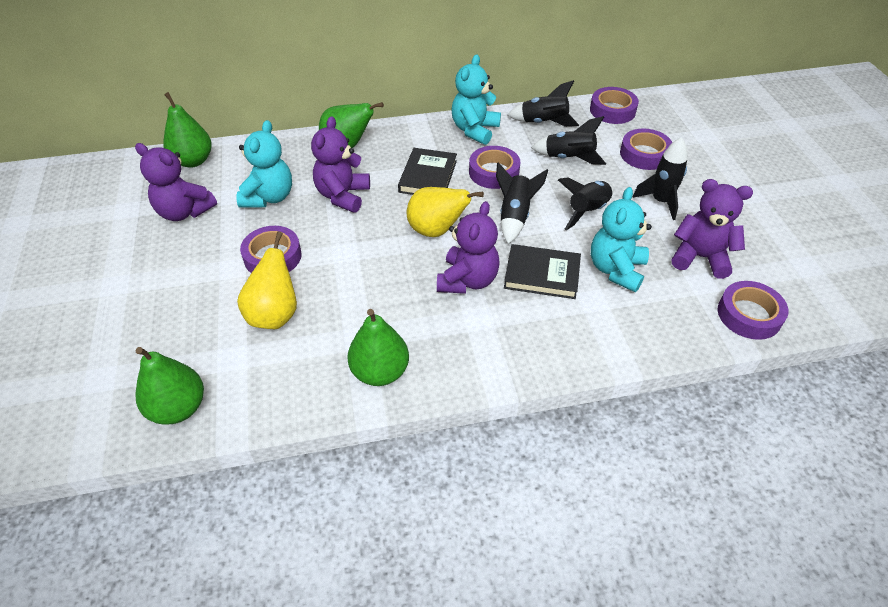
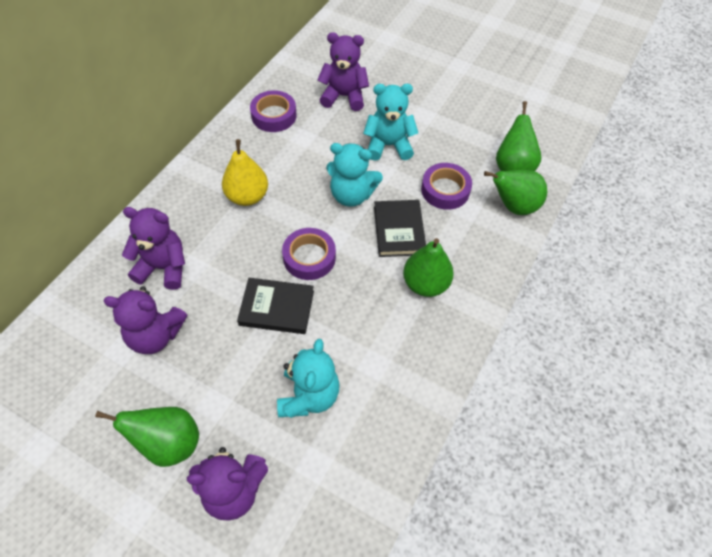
black rocket: [496,162,548,244] [508,80,579,127] [531,116,606,165] [558,178,613,230] [632,137,688,220] = 5 -> none = 0
purple tape: [240,226,302,273] [469,146,520,189] [590,87,639,124] [620,128,673,170] [718,281,789,340] = 5 -> [250,90,297,132] [282,228,336,280] [421,163,472,210] = 3
yellow pear: [237,231,297,329] [407,187,484,237] = 2 -> [222,139,268,206] = 1

